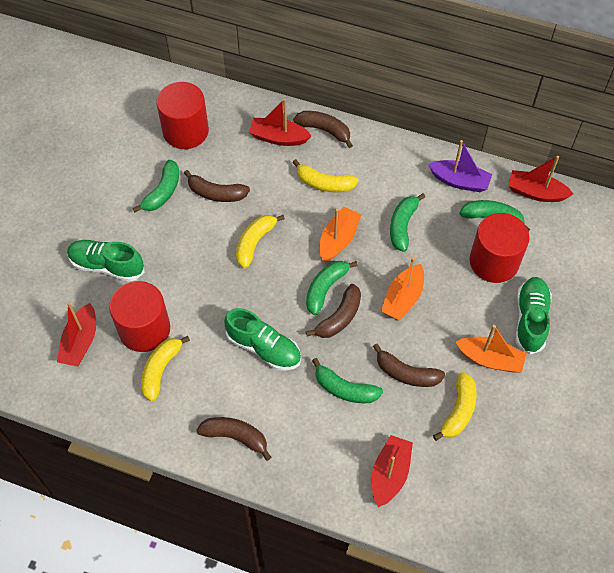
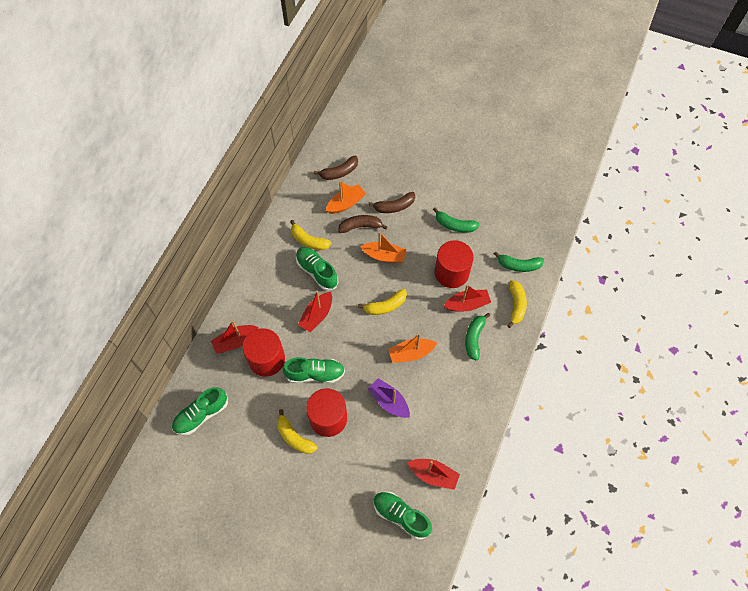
brown banana: [184,170,250,202] [197,417,271,461] [293,111,353,148] [306,284,361,338] [373,344,445,387] = 5 -> [314,156,358,180] [338,215,387,233] [368,192,415,213] = 3
green banana: [133,160,179,212] [306,261,358,315] [312,358,383,403] [390,193,425,252] [459,200,530,231] = 5 -> [433,207,480,232] [465,313,490,361] [494,251,544,272] = 3
green shoe: [67,240,145,282] [224,308,301,371] [516,277,552,355] = 3 -> [172,387,228,435] [283,357,345,383] [296,247,339,291] [373,491,432,540] = 4

